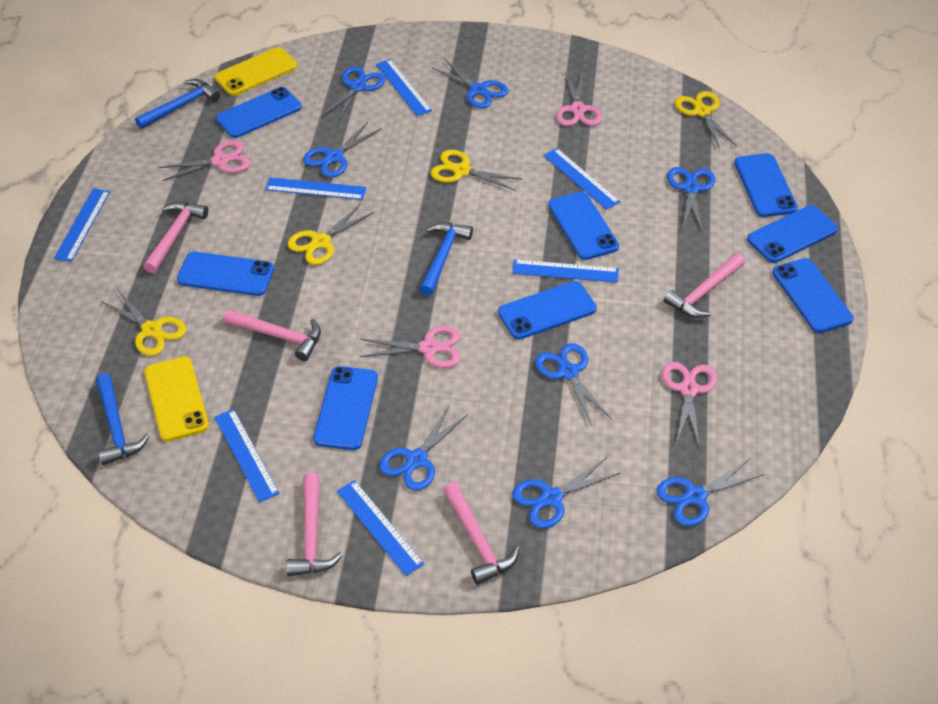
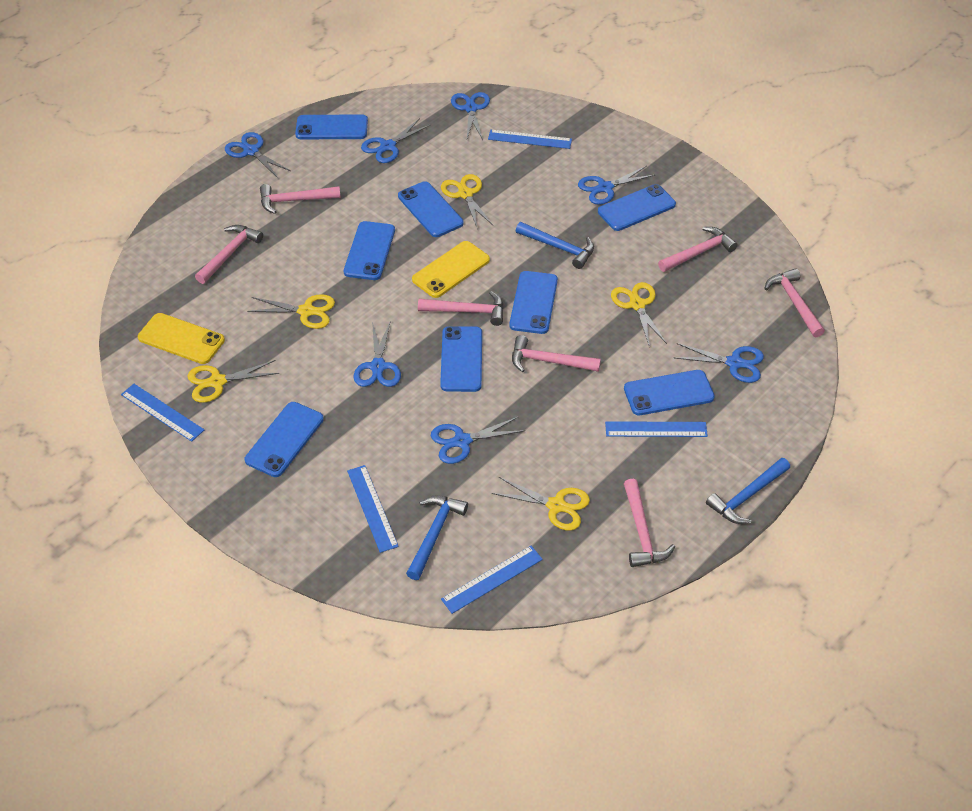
blue ruler: [54,189,110,262] [214,409,280,502] [265,177,366,200] [337,480,424,576] [376,59,432,116] [512,259,619,283] [544,148,620,210] = 7 -> [121,384,204,442] [347,465,399,553] [441,546,543,614] [488,130,572,149] [605,421,708,437] = 5
blue scissors: [303,122,382,178] [322,66,385,123] [379,406,468,491] [432,59,508,108] [512,457,620,529] [535,343,612,426] [656,458,765,527] [667,167,715,231] = 8 -> [225,132,291,178] [354,320,401,387] [361,118,431,163] [431,417,525,464] [451,92,490,140] [578,166,655,205] [675,343,764,383] = 7
pink hammer: [143,202,208,273] [223,309,321,361] [286,473,343,576] [443,482,519,585] [664,253,745,318] = 5 -> [195,225,263,284] [260,184,341,214] [418,291,504,326] [512,335,601,372] [624,479,675,567] [658,227,738,272] [764,268,825,337] = 7
pink scissors: [158,140,250,181] [360,326,460,368] [556,71,602,126] [662,362,717,445] = 4 -> none = 0
yellow scissors: [101,289,186,356] [287,204,374,265] [431,150,522,191] [675,91,737,149] = 4 -> [188,360,279,403] [247,294,335,329] [441,174,494,227] [491,477,590,531] [611,282,667,347] = 5

